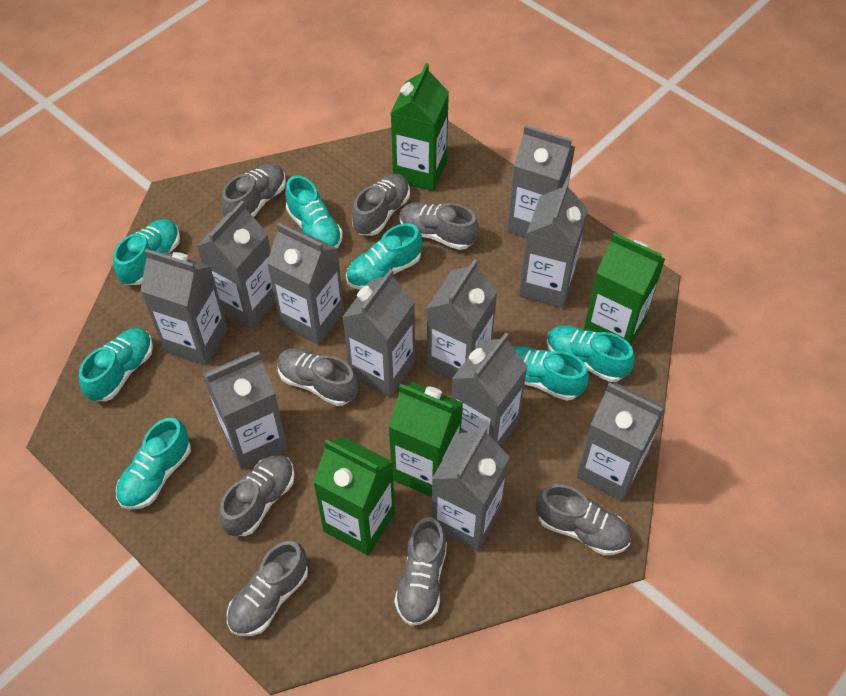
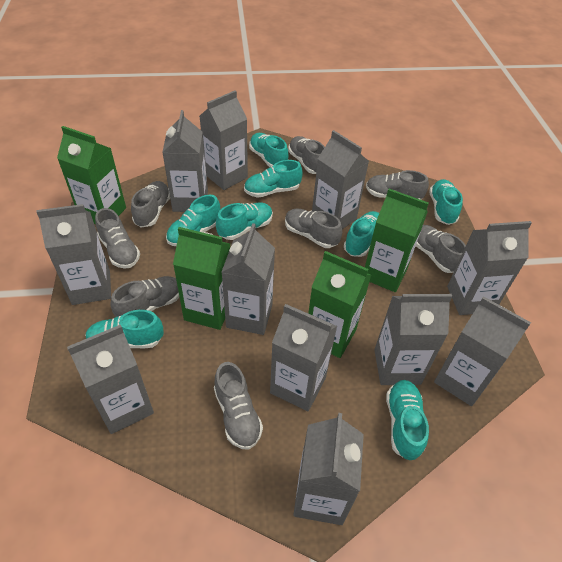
turquoise shoe: [79,328,153,401] [113,219,180,285] [116,418,191,510] [285,175,343,248] [346,223,422,290] [513,346,589,401] [547,325,635,382] = 7 -> [85,310,164,349] [166,195,221,246] [216,203,273,240] [244,160,303,198] [249,133,288,167] [344,211,379,257] [386,380,429,460] [429,179,463,225] = 8

